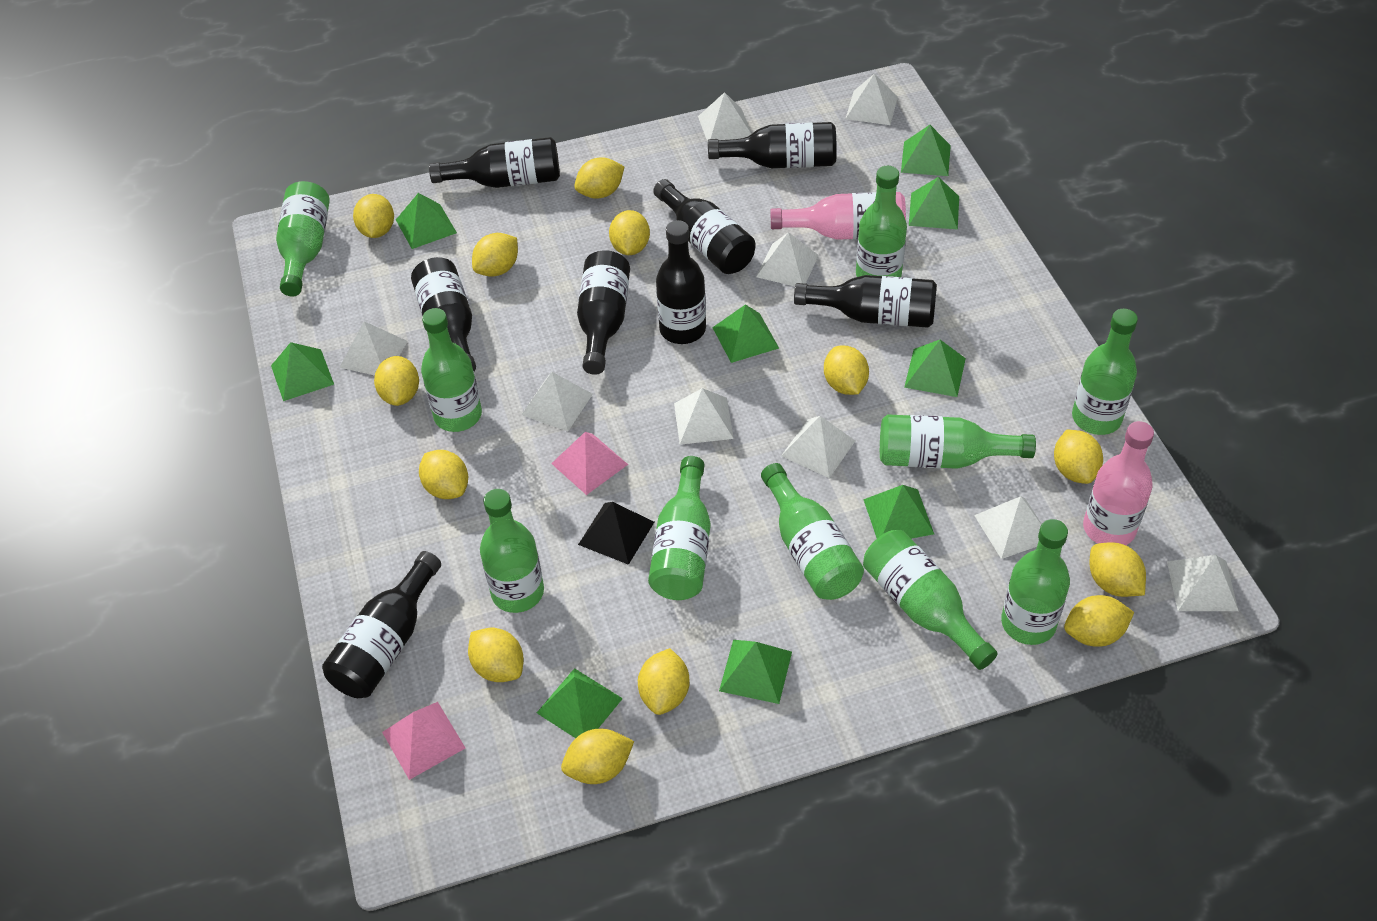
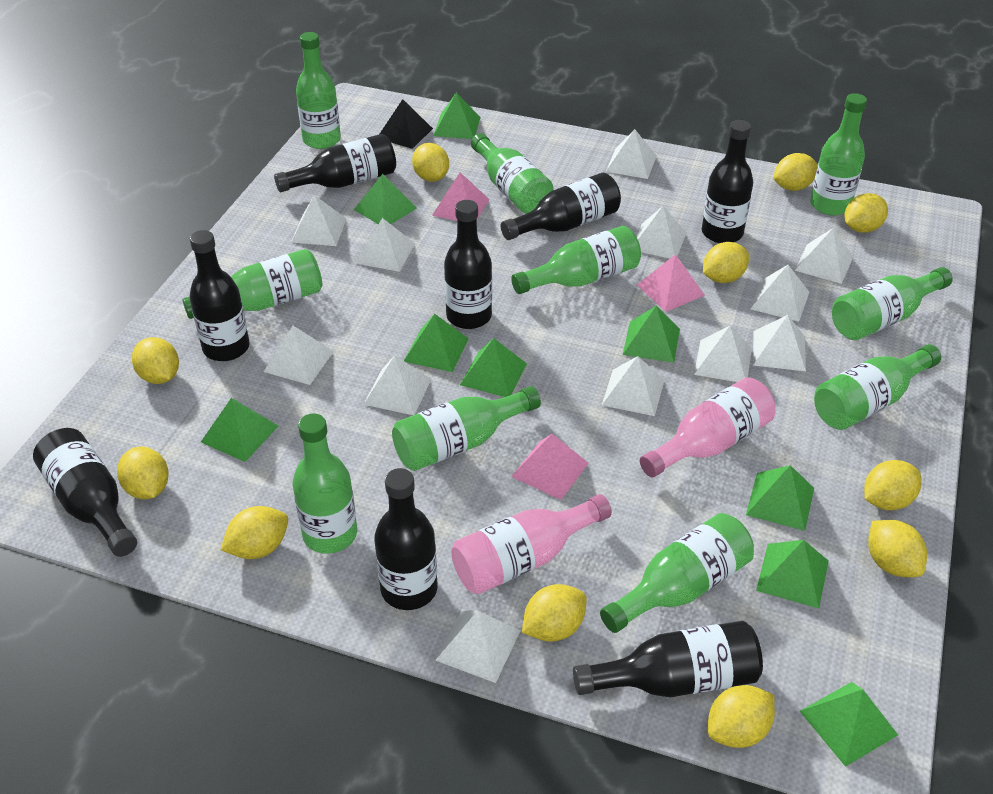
pink pyramid: [382,702,465,780] [551,432,628,495] = 2 -> [432,173,489,221] [511,434,589,500] [637,254,705,312] = 3
white pyramid: [339,321,408,376] [521,372,593,431] [674,388,734,445] [698,92,752,142] [756,232,819,286] [781,416,855,478] [846,73,898,125] [974,496,1042,559] [1167,555,1238,611] = 9 -> [264,326,334,385] [291,195,347,246] [355,218,415,272] [363,356,431,415] [435,610,520,683] [602,356,664,416] [606,129,657,179] [636,206,686,258] [694,326,752,382] [750,265,809,322] [753,315,806,371] [794,228,853,284] = 12
yellow lemon: [353,194,394,238] [374,356,419,406] [419,450,468,499] [468,628,524,682] [472,233,518,277] [561,729,634,784] [574,157,624,199] [609,210,650,255] [638,648,690,715] [824,345,869,395] [1054,430,1103,484] [1064,595,1134,647] [1090,542,1146,597] = 13 -> [117,446,169,499] [132,337,179,384] [221,506,288,559] [412,143,449,182] [522,584,587,642] [703,242,749,283] [708,685,775,748] [774,153,818,191] [845,193,888,233] [864,460,922,510] [868,520,927,577] = 11

